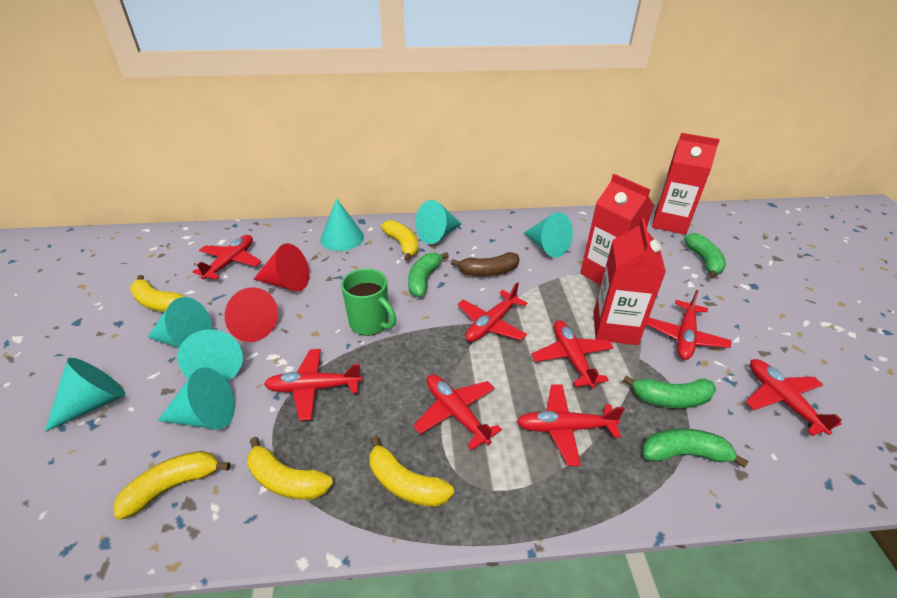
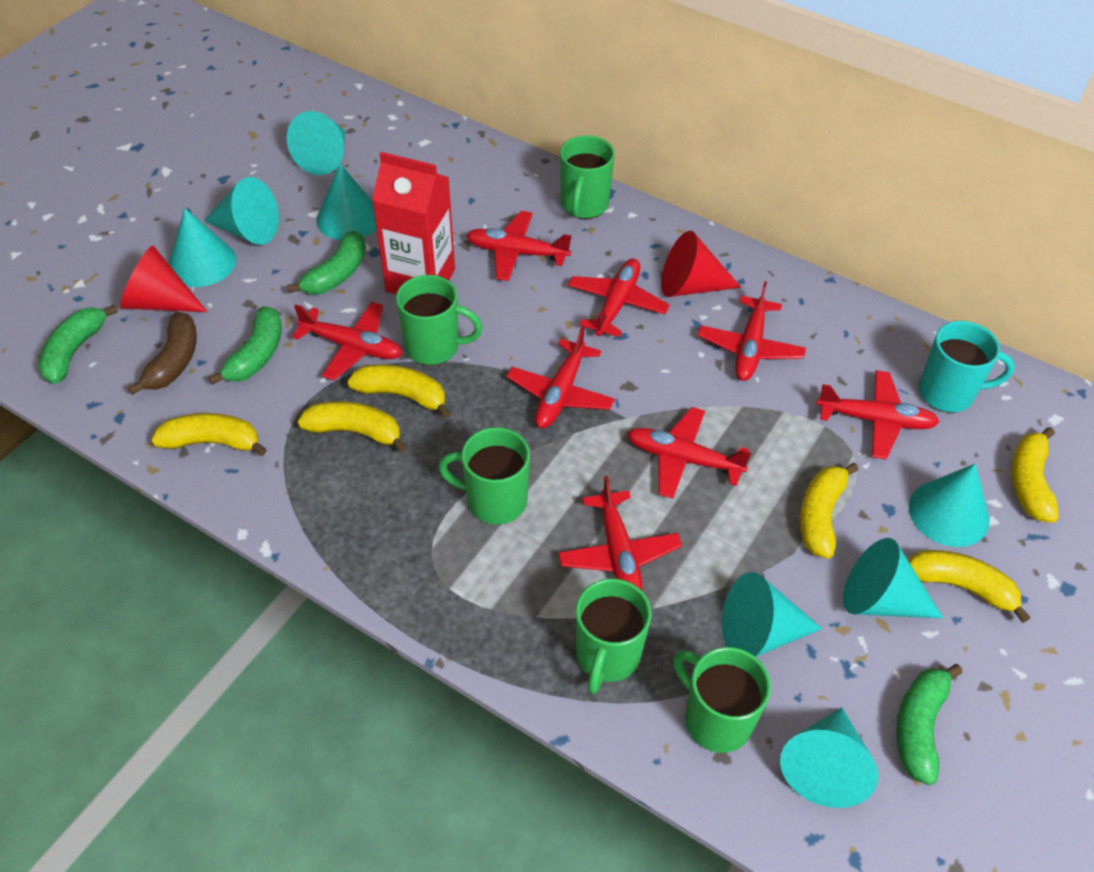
green mug: [341,269,396,336] = 1 -> [396,275,483,365] [438,427,530,525] [560,135,615,219] [576,579,652,694] [673,647,771,753] = 5
red carton: [580,174,654,285] [593,218,666,345] [652,133,720,235] = 3 -> [372,152,455,294] = 1
turquoise cone: [45,358,126,432] [148,297,212,348] [157,367,235,429] [177,330,243,382] [321,198,364,251] [416,200,462,244] [524,212,573,258] = 7 -> [168,209,236,287] [204,177,279,245] [287,111,345,175] [317,164,377,241] [722,572,822,657] [780,707,878,808] [843,538,943,619] [909,464,990,547] = 8
turquoise mug: none = 0 -> [919,321,1015,413] = 1
yellow banana: [114,451,230,520] [130,275,185,312] [247,437,333,500] [369,436,454,507] [381,220,418,261] = 5 -> [151,413,267,456] [297,401,407,453] [347,364,451,418] [800,463,858,559] [908,550,1030,623] [1011,427,1059,523] = 6

